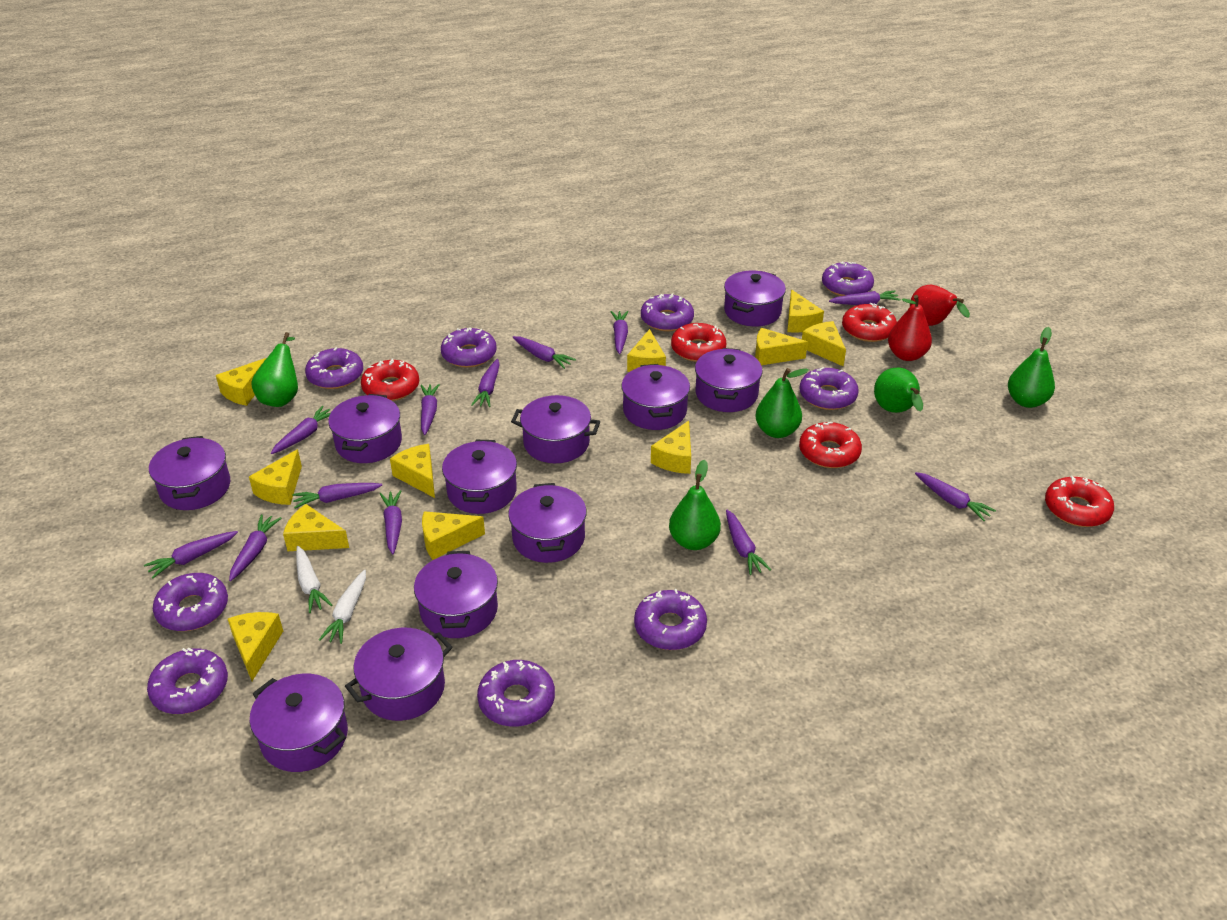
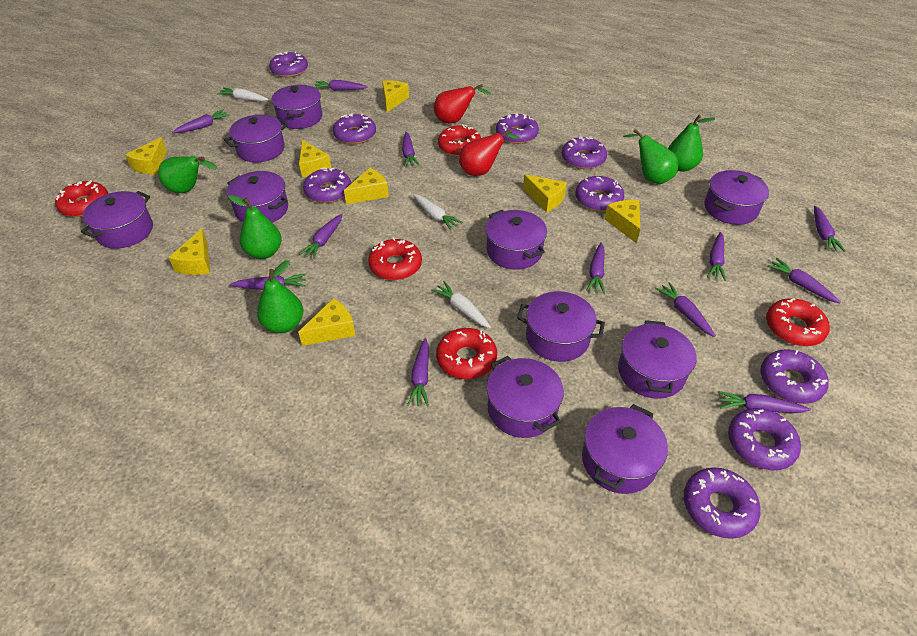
purple pot: [149,436,230,510] [250,674,348,772] [328,394,402,463] [345,628,452,721] [414,551,498,638] [442,440,517,514] [508,483,587,563] [511,395,600,463] [621,364,690,430] [695,348,763,412] [724,271,786,326] = 11 -> [81,191,153,249] [224,115,288,163] [227,171,288,223] [272,85,322,129] [486,210,547,270] [487,356,564,438] [517,291,605,362] [582,404,668,494] [618,320,696,399] [704,170,769,225] = 10
white carrot: [296,546,332,613] [319,570,366,644] = 2 -> [217,87,269,101] [413,194,462,230] [431,281,491,328] = 3
yellow cheese: [216,358,266,406] [227,612,283,681] [249,449,302,505] [283,504,349,551] [390,444,435,498] [422,511,485,560] [627,329,666,372] [651,421,691,474] [755,328,808,365] [787,290,824,333] [802,321,846,367] = 11 -> [125,137,167,175] [168,229,210,275] [298,298,356,346] [299,140,331,177] [344,168,389,205] [382,80,409,113] [523,175,567,212] [605,200,640,244] = 8

